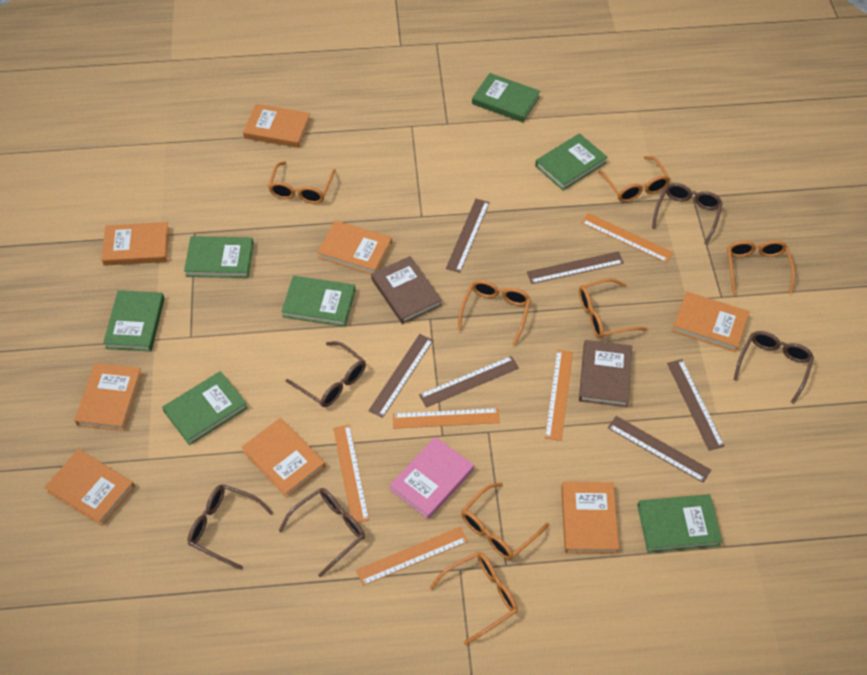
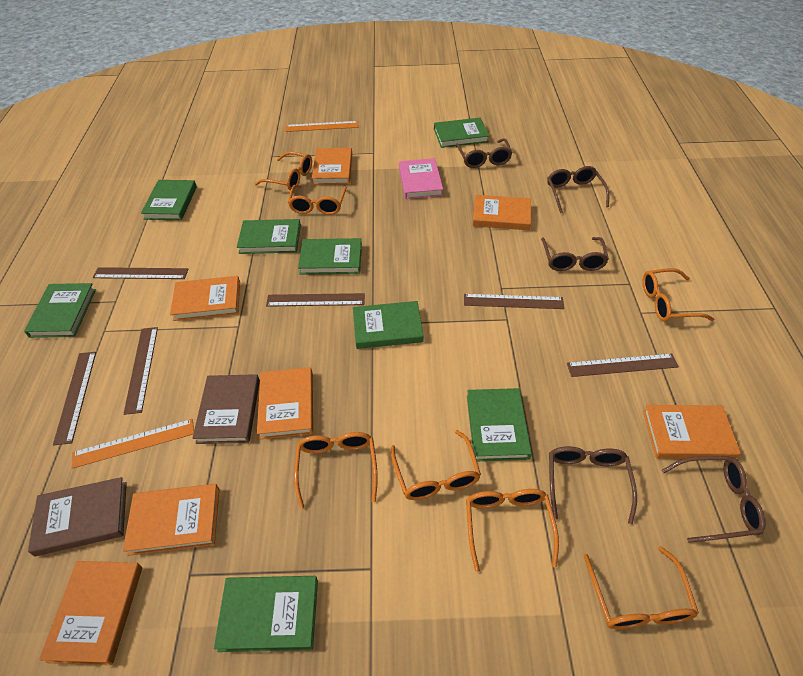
green book: [103,290,165,352] [162,371,248,445] [184,236,254,278] [281,276,356,327] [472,73,540,122] [535,133,608,190] [637,494,722,553] = 7 -> [24,283,96,338] [141,180,197,220] [214,576,318,652] [237,219,301,254] [298,238,362,275] [353,301,424,349] [434,118,489,148] [467,388,532,461] = 8
orange book: [44,449,135,526] [75,363,143,431] [101,222,169,266] [242,418,326,498] [243,104,311,148] [317,221,392,274] [561,482,619,554] [672,291,749,352] = 8 -> [39,561,142,665] [123,484,219,556] [170,276,240,321] [257,367,313,439] [312,148,352,185] [472,195,531,230] [643,405,741,459] = 7
orange ruler: [333,425,369,523] [356,526,468,586] [393,408,500,429] [545,350,573,441] [581,213,673,263] = 5 -> [72,419,194,469] [285,121,358,132] = 2

